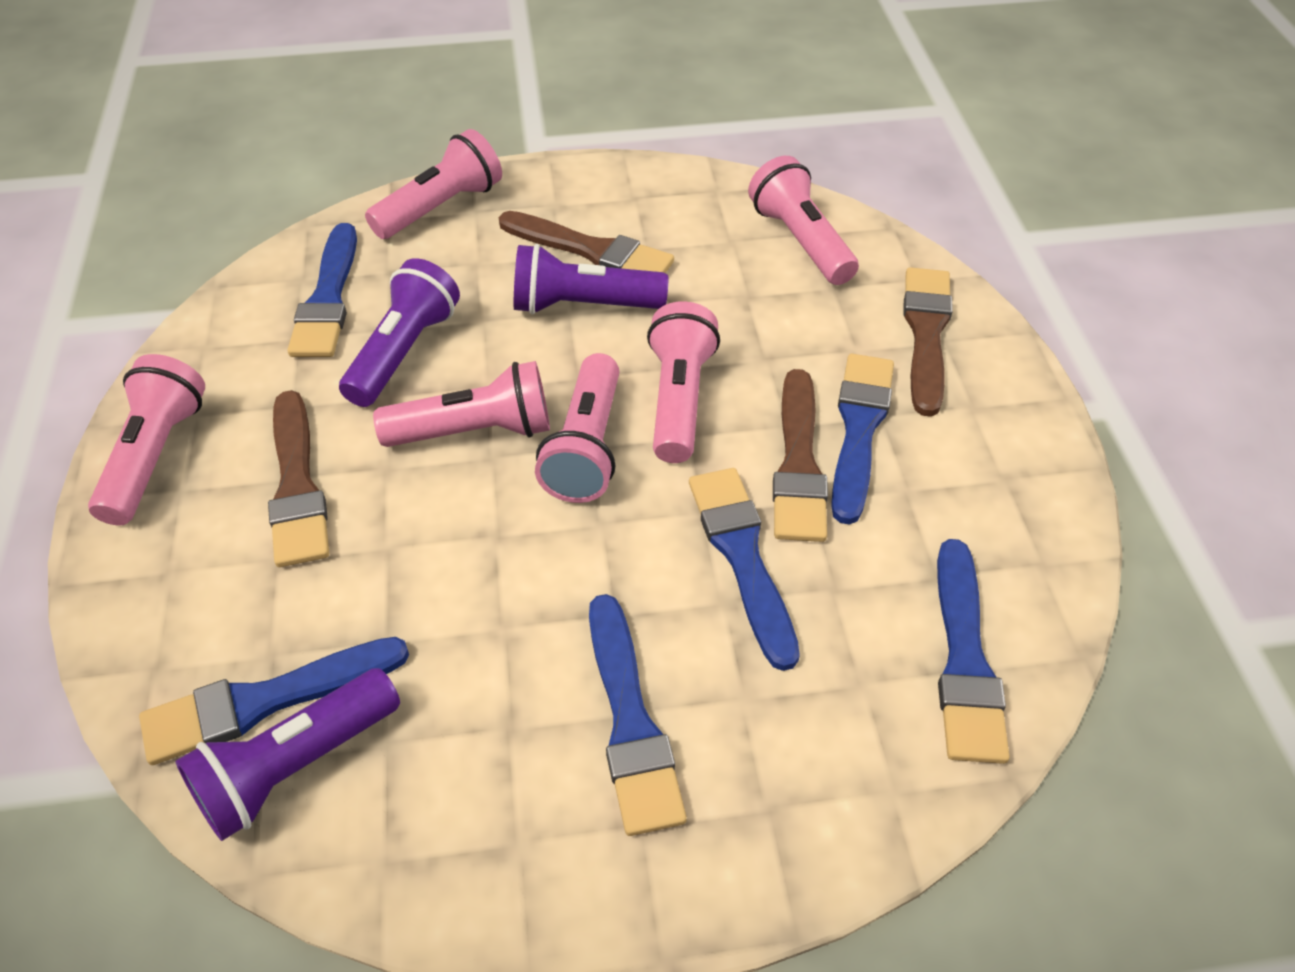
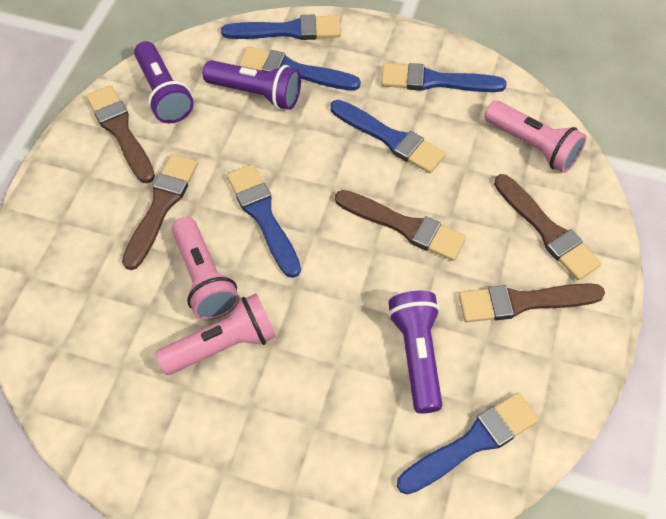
brown brush: [268,390,329,567] [499,211,674,273] [773,369,828,542] [903,267,953,417] = 4 -> [86,85,155,183] [122,154,198,270] [335,190,466,261] [459,283,605,322] [494,174,601,280] = 5
pink flashlight: [88,354,205,526] [365,129,502,239] [373,361,550,447] [535,353,619,503] [647,301,720,463] [748,156,859,285] = 6 -> [156,293,276,375] [172,217,239,320] [484,100,587,173] = 3

